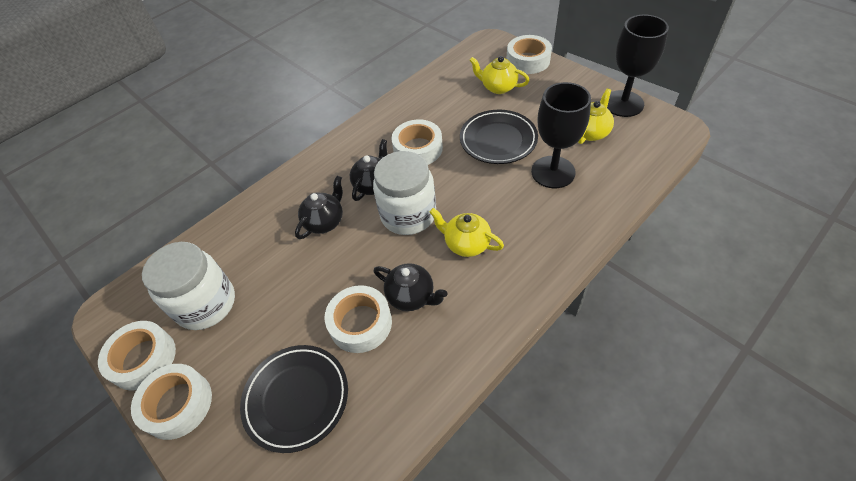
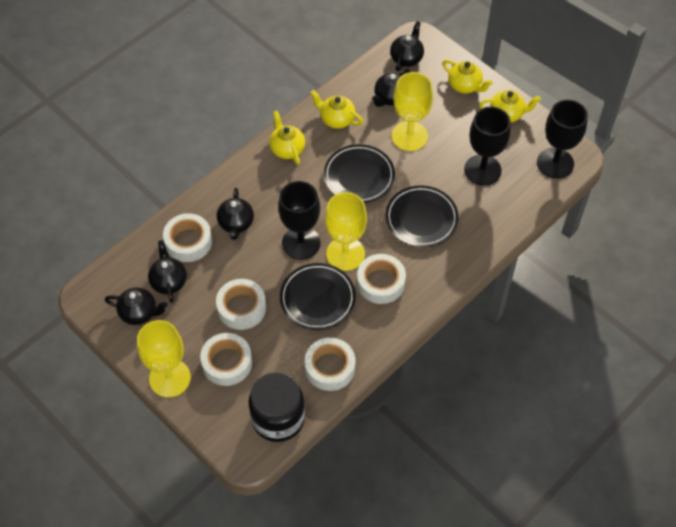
black goblet: [531,82,591,188] [607,15,669,117] = 2 -> [278,181,320,260] [464,107,511,186] [537,100,588,179] = 3
black jar: none = 0 -> [249,372,305,442] = 1
black plate: [240,345,348,453] [460,110,538,164] = 2 -> [280,263,356,330] [324,144,395,203] [386,186,459,247] = 3
black teapot: [295,176,343,239] [350,139,388,201] [374,263,447,311] = 3 -> [105,287,168,325] [148,240,187,303] [217,188,254,240] [372,69,410,107] [390,21,424,71] = 5
white jar: [142,242,235,330] [373,151,436,235] = 2 -> none = 0
yellow goblet: none = 0 -> [137,320,191,397] [325,192,367,271] [392,72,433,151] = 3
yellow teapot: [429,208,504,257] [469,56,530,94] [578,89,614,144] = 3 -> [269,111,305,164] [310,90,363,129] [442,60,493,94] [479,90,541,123] = 4

